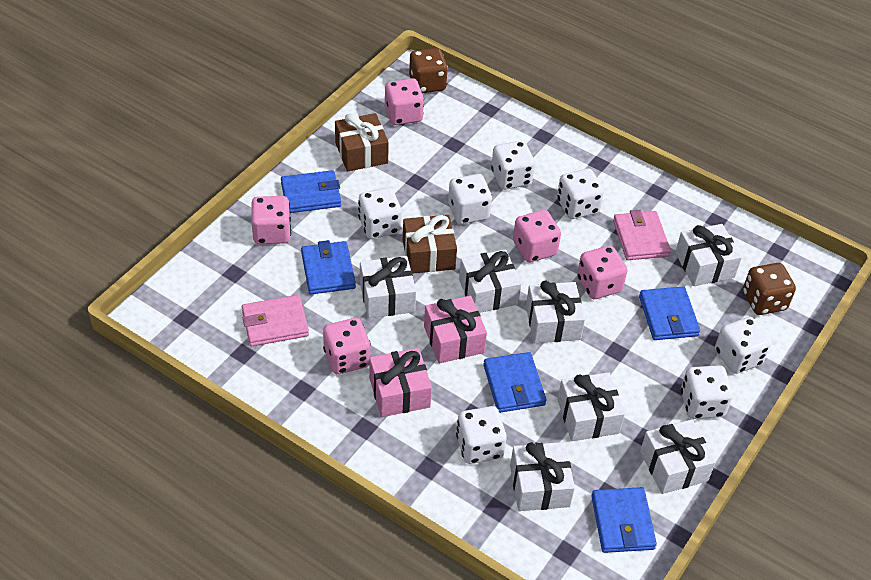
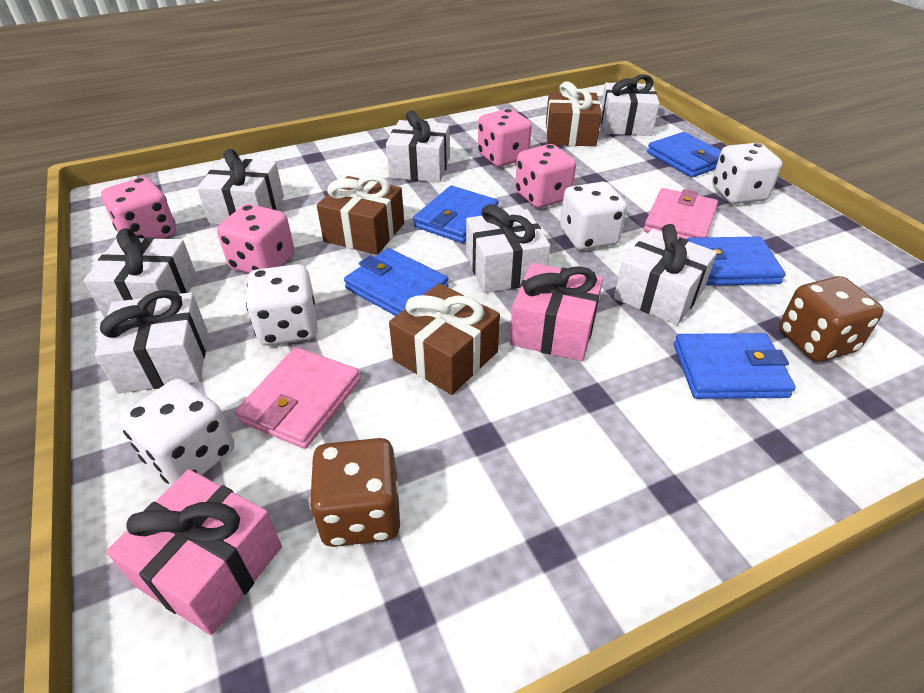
brown gift: [335,113,389,172] [403,215,457,274] = 2 -> [317,175,404,255] [389,283,500,395] [546,82,602,146] = 3
pink dice: [251,196,291,244] [323,318,371,374] [385,78,424,125] [513,210,561,263] [577,246,627,299] = 5 -> [101,177,176,239] [217,204,294,273] [478,109,532,167] [515,144,576,208] = 4
white dice: [358,187,402,239] [448,174,492,224] [456,406,507,464] [491,141,535,190] [557,168,604,219] [681,365,733,419] [715,317,771,374] = 7 -> [120,378,234,486] [246,264,318,346] [560,182,627,250] [712,143,782,204] = 4

